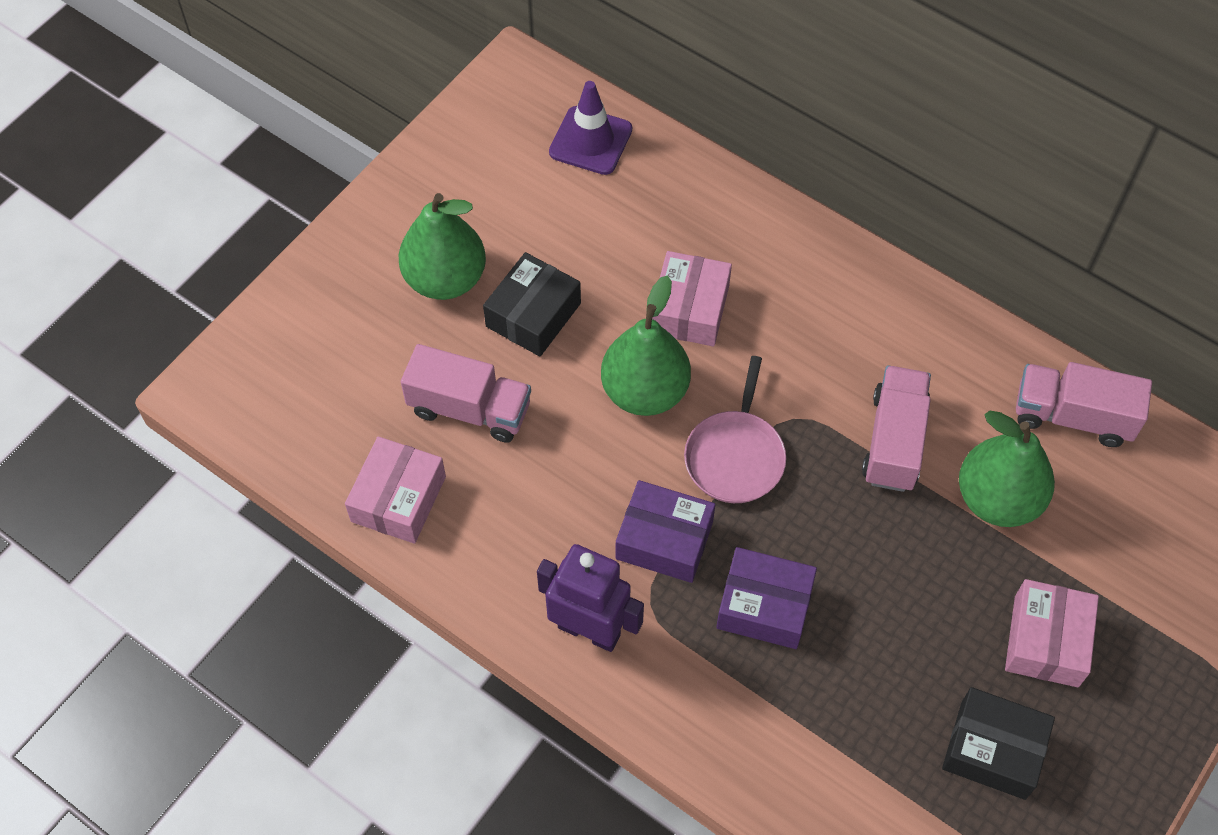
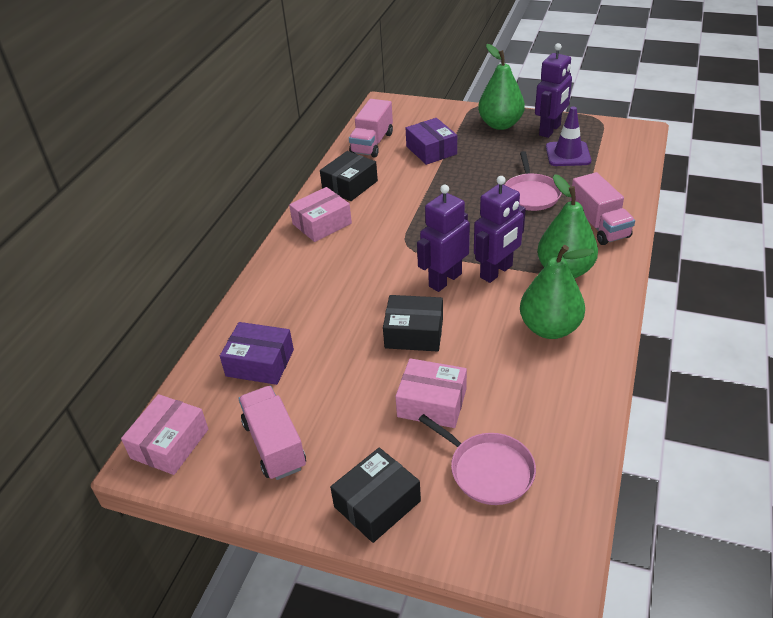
black box: [483,252,581,356] [942,687,1055,800] = 2 -> [320,151,378,201] [330,448,421,543] [383,295,443,352] = 3
pink pan: [684,356,786,503] = 1 -> [419,414,536,505] [505,151,562,211] = 2
purple robot: [537,544,644,652] = 1 -> [417,185,470,292] [474,176,526,283] [535,43,572,138] = 3

